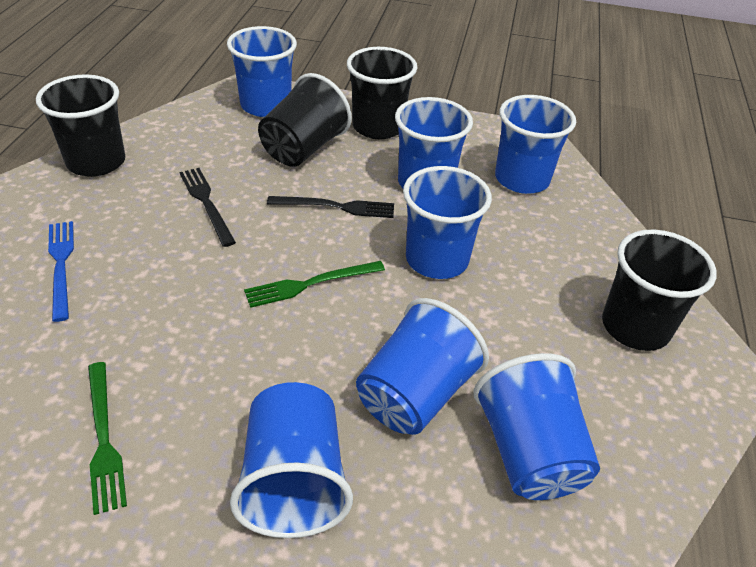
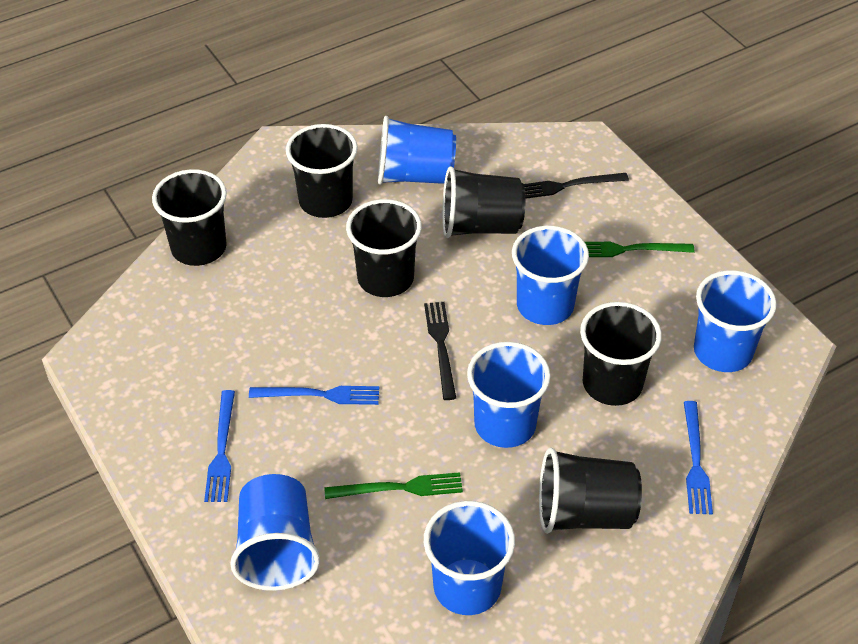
black cup: [36,74,125,177] [258,73,352,167] [347,47,417,139] [602,229,717,351] = 4 -> [152,169,227,266] [286,124,358,218] [346,199,422,297] [442,166,526,238] [539,448,642,534] [580,302,662,406] = 6
blue cup: [227,26,297,117] [230,382,353,538] [356,298,489,435] [395,97,473,188] [403,166,492,279] [473,353,600,500] [495,95,576,194] = 7 -> [230,474,320,591] [378,116,456,185] [424,501,515,615] [467,342,551,448] [512,226,589,325] [694,270,777,372] = 6
blue fork: [48,221,74,322] = 1 -> [204,390,235,502] [249,386,379,405] [684,401,713,515] = 3

